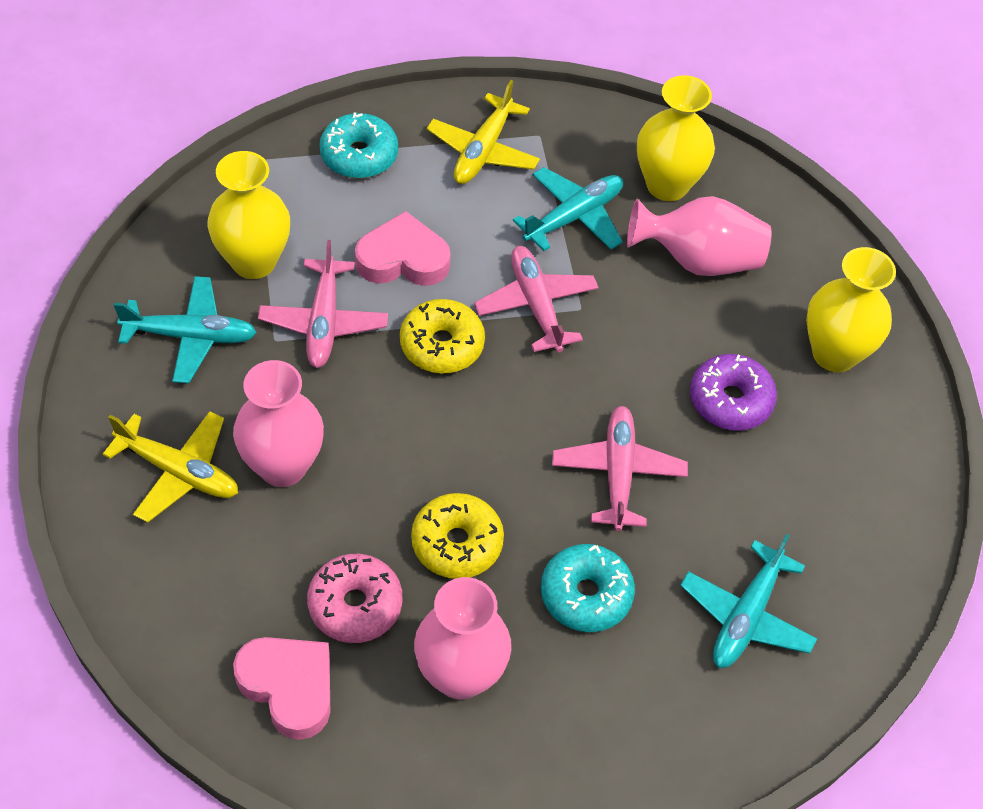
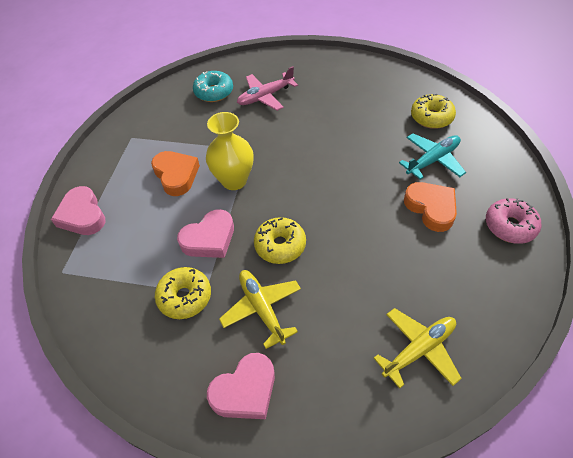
orange heart: none = 0 -> [151,151,200,196] [404,182,457,232] = 2
pink heart: [233,637,330,740] [355,211,451,286] = 2 -> [51,186,106,235] [177,209,234,258] [207,353,275,419] = 3
pink plane: [258,240,388,368] [474,246,599,352] [552,406,688,531] = 3 -> [237,66,298,111] = 1
pink vase: [233,360,324,487] [414,577,511,700] [627,196,771,276] = 3 -> none = 0
purple donut: [690,354,777,431] = 1 -> none = 0
turquoise donut: [319,112,398,179] [541,544,635,632] = 2 -> [193,71,233,102] = 1
turquoise plane: [114,276,257,383] [513,167,623,251] [680,534,817,668] = 3 -> [399,133,466,180] = 1
yellow donut: [400,299,485,374] [411,493,504,579] = 2 -> [155,267,211,319] [254,217,306,264] [411,94,456,129] = 3
yellow vase: [207,151,290,279] [637,75,715,201] [806,247,896,372] = 3 -> [206,112,254,190] = 1

